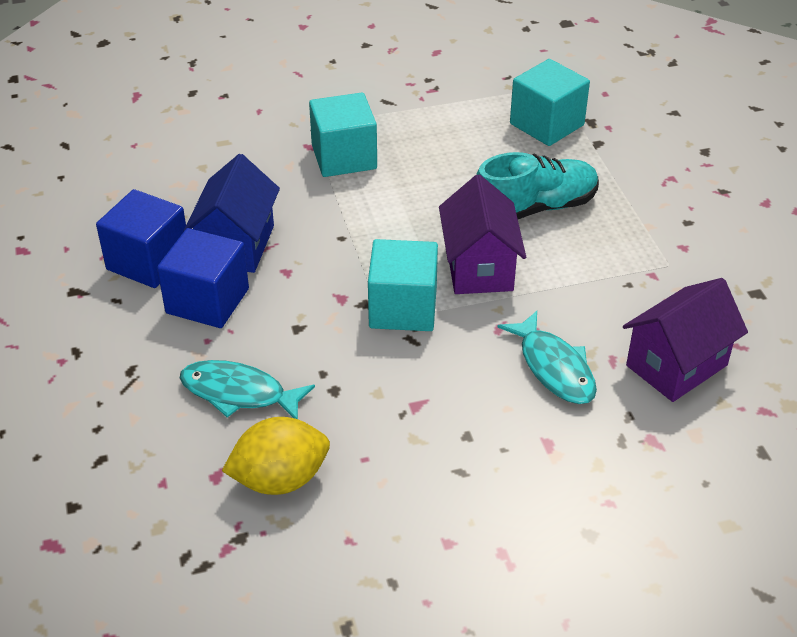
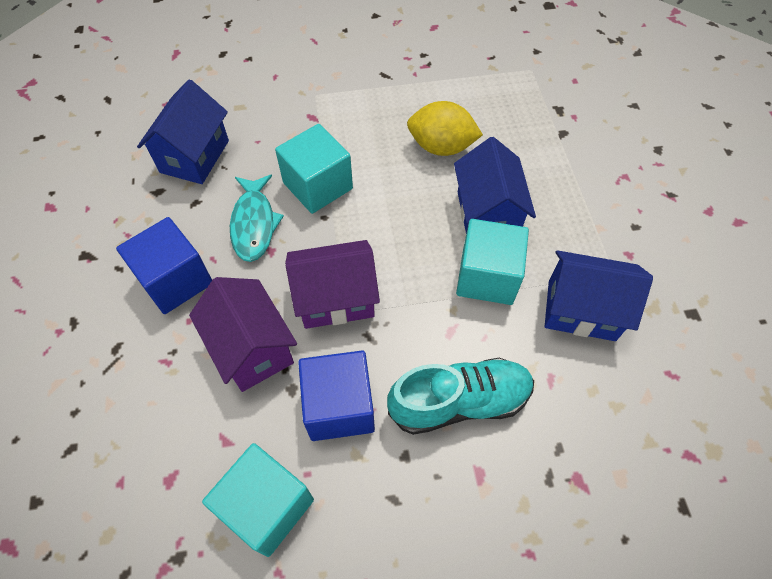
blue house: [184,154,280,273] = 1 -> [137,80,229,184] [454,137,536,233] [545,250,653,341] = 3
turquoise fish: [180,360,315,419] [497,311,597,404] = 2 -> [230,175,284,262] = 1

